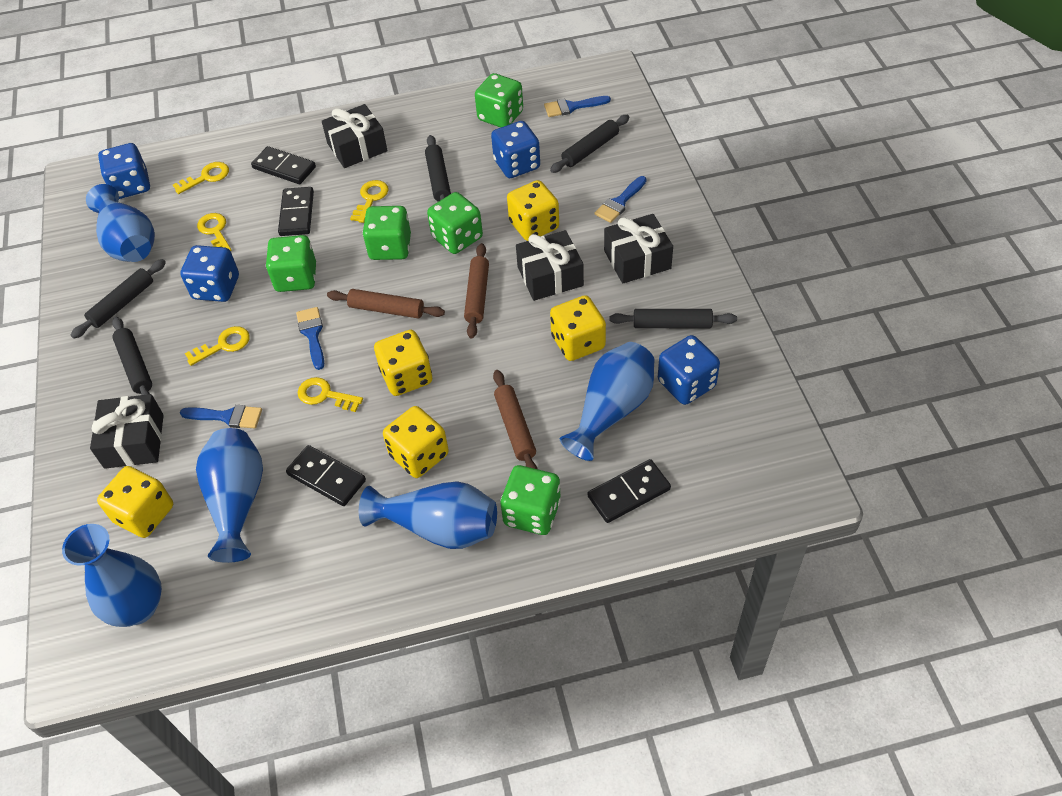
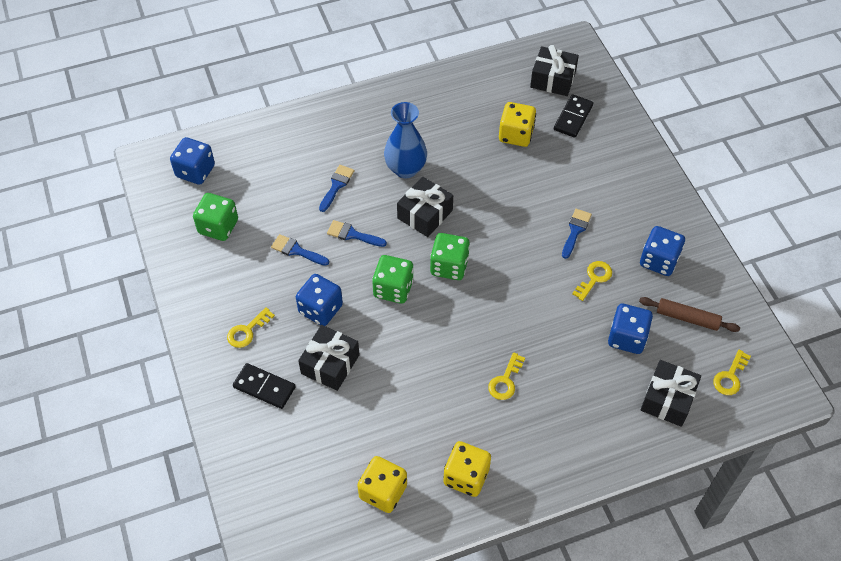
black domino: [251,146,316,184] [278,187,314,236] [286,445,366,506] [588,459,671,523] = 4 -> [233,363,296,409] [554,94,593,138] = 2
black rolling pin: [71,259,166,339] [112,317,152,395] [425,135,451,202] [550,115,630,173] [610,309,737,328] = 5 -> none = 0
blue vase: [62,524,162,627] [86,184,155,262] [196,428,263,563] [359,481,497,549] [560,342,654,461] = 5 -> [384,102,427,178] = 1
brown rolling pin: [327,289,445,319] [464,243,489,339] [493,370,538,469] = 3 -> [639,297,740,332] = 1
green dice: [266,235,316,292] [363,206,411,260] [427,192,483,254] [475,73,523,128] [501,465,561,535] = 5 -> [193,193,238,241] [372,255,414,304] [430,233,470,280] = 3
yellow dice: [97,466,173,538] [374,330,432,396] [383,406,449,478] [507,180,559,241] [550,295,606,361] = 5 -> [357,456,407,513] [443,441,491,497] [499,102,536,147] = 3
yellow key: [173,162,229,194] [185,326,250,366] [197,213,231,251] [298,377,363,412] [350,180,389,223] = 5 -> [227,307,275,348] [488,352,525,400] [572,261,612,301] [713,350,751,395] = 4

